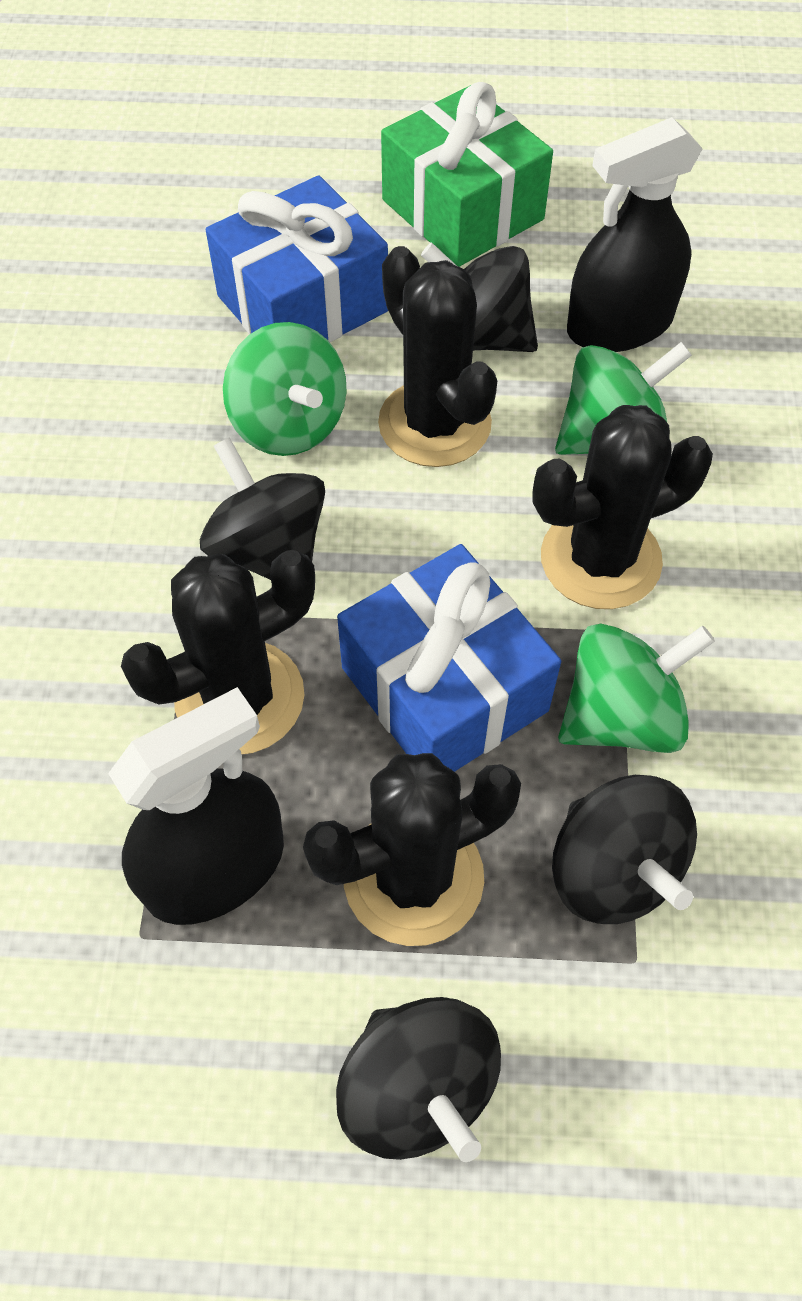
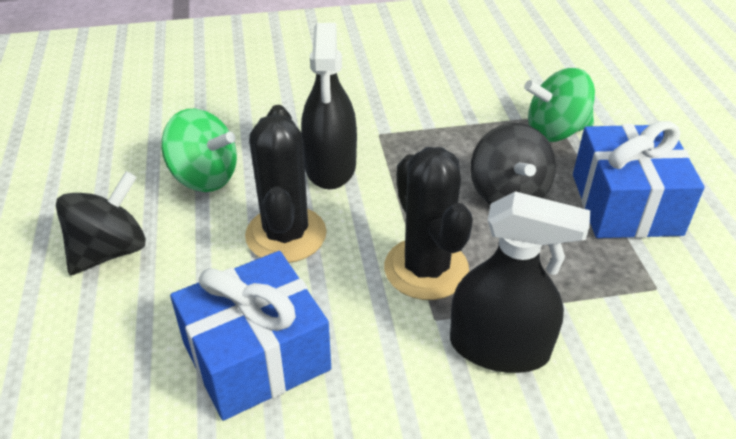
black cactus: [121,550,315,754] [303,753,521,946] [378,246,497,467] [532,405,713,609] = 4 -> [245,105,327,263] [384,147,473,300] = 2
black spinning top: [200,437,325,580] [336,997,501,1162] [421,242,538,352] [552,775,697,924] = 4 -> [56,171,146,275] [470,123,556,205] = 2
green gift: [381,82,553,267] = 1 -> none = 0
green spinning top: [223,322,346,456] [555,342,692,455] [558,624,715,753] = 3 -> [161,109,237,192] [524,68,595,142] = 2

